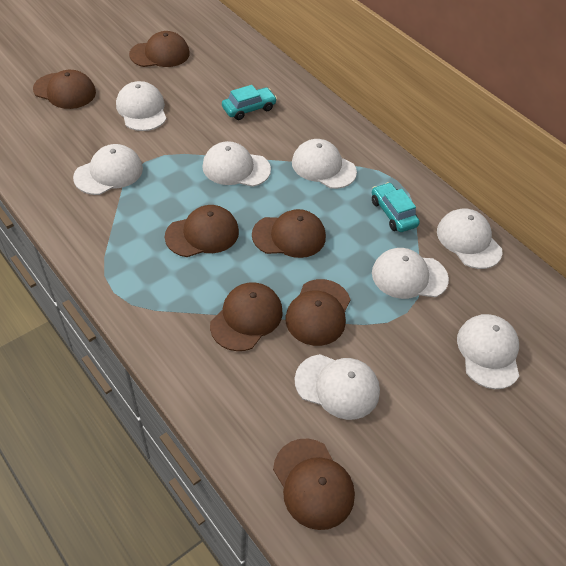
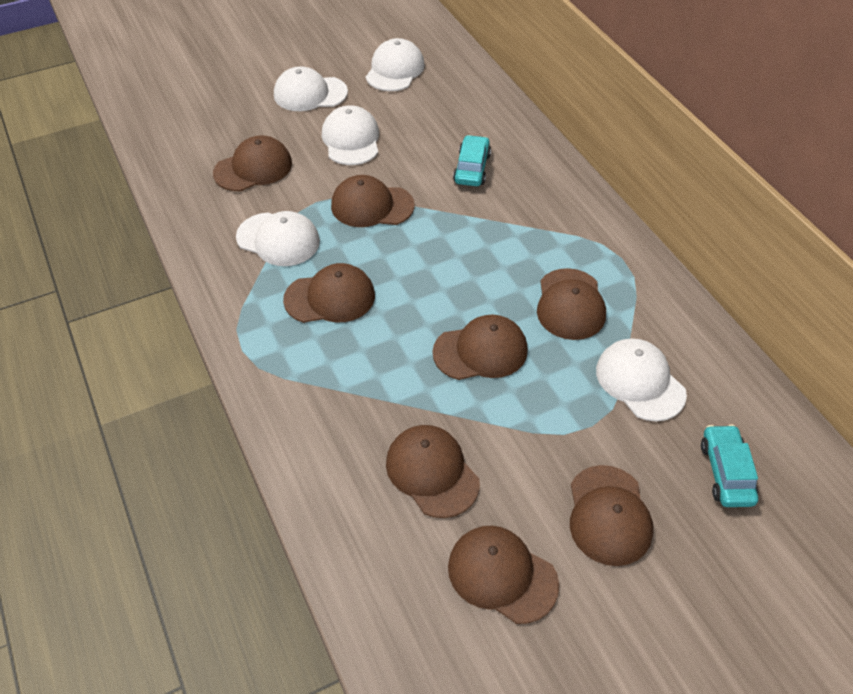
brown cap: [33,70,96,109] [129,31,190,67] [165,205,239,257] [210,283,283,351] [252,209,326,258] [273,439,355,530] [285,279,351,346] = 7 -> [213,135,292,191] [283,263,375,323] [331,175,415,227] [386,425,480,518] [432,315,528,380] [448,526,559,624] [537,268,606,340] [570,465,653,566] = 8
white cap: [73,144,143,195] [116,81,167,131] [202,141,271,187] [292,139,357,189] [295,354,380,420] [372,248,449,299] [437,209,502,269] [457,314,519,389] = 8 -> [236,211,320,266] [274,66,348,111] [322,105,379,165] [366,38,425,91] [596,339,687,421] = 5

